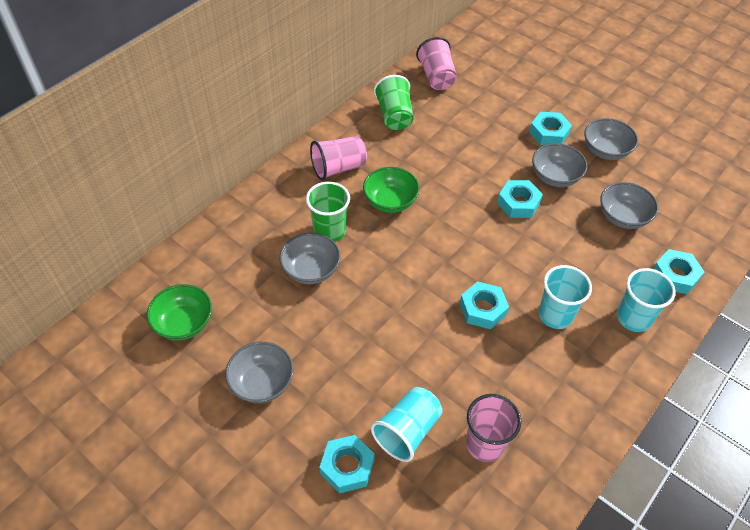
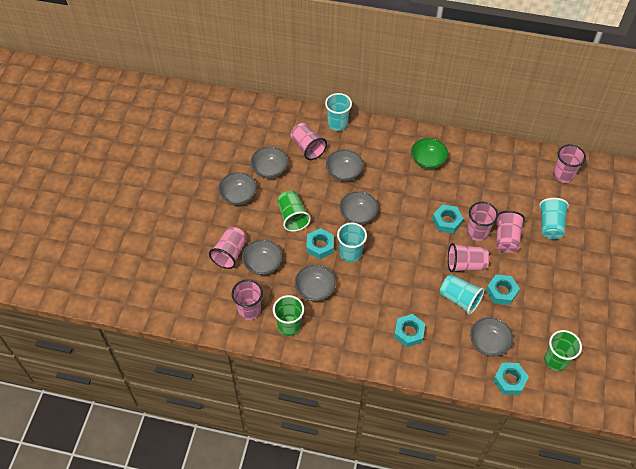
green bowl: [147,284,212,341] [363,167,420,213] = 2 -> [411,138,448,169] = 1
green cup: [306,182,350,242] [374,75,414,130] = 2 -> [273,295,304,336] [277,191,311,232] [544,330,582,371] = 3
grey bowl: [225,342,294,403] [279,233,341,284] [532,143,587,187] [584,118,638,160] [600,182,658,229] = 5 -> [218,172,257,205] [242,239,282,275] [251,147,288,178] [295,265,336,301] [326,149,363,181] [339,191,378,225] [470,317,513,356] = 7
pink cup: [310,136,367,181] [416,37,457,90] [466,394,522,462] = 3 -> [209,227,247,269] [232,279,263,320] [290,123,327,160] [448,243,489,273] [467,202,498,241] [496,211,525,253] [553,144,586,183] = 7
turquoise cup: [371,387,443,462] [539,265,592,329] [617,268,676,332] = 3 -> [325,93,352,131] [337,222,367,262] [440,274,484,315] [539,198,569,239] = 4

